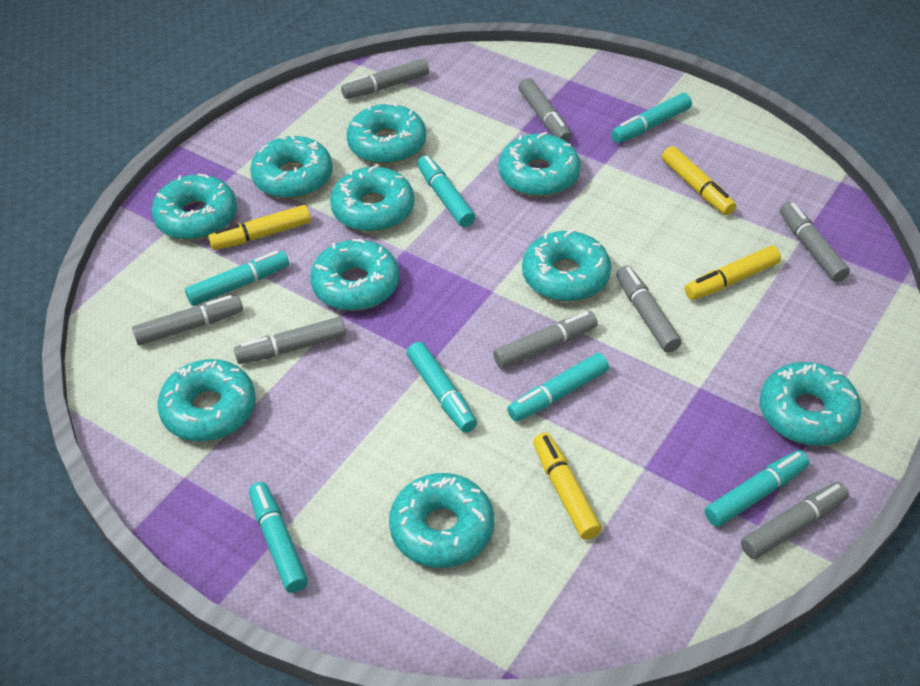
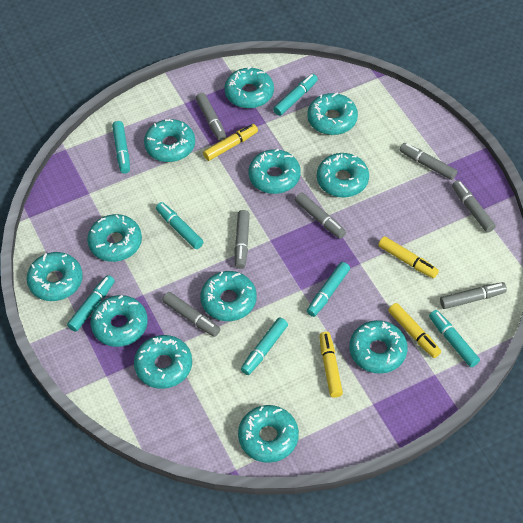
grey marker: [132,295,243,346] [234,317,346,364] [341,58,429,99] [493,311,598,369] [518,78,572,142] [617,266,682,353] [741,482,849,559] [780,202,850,282] = 8 -> [162,292,220,337] [196,93,226,141] [235,210,250,269] [295,193,346,239] [400,143,457,180] [440,282,507,309] [452,180,496,233] = 7
turquoise donut: [151,173,237,240] [157,359,256,442] [250,135,333,199] [310,239,399,311] [330,164,414,232] [346,103,426,164] [389,473,494,568] [498,132,581,197] [522,229,611,302] [760,362,861,446] = 10 -> [27,252,83,301] [87,214,142,262] [91,295,148,347] [134,335,192,389] [144,119,195,162] [200,271,257,321] [224,67,274,108] [238,405,299,463] [249,149,301,194] [307,92,358,135] [317,153,369,197] [349,320,408,374] = 12

